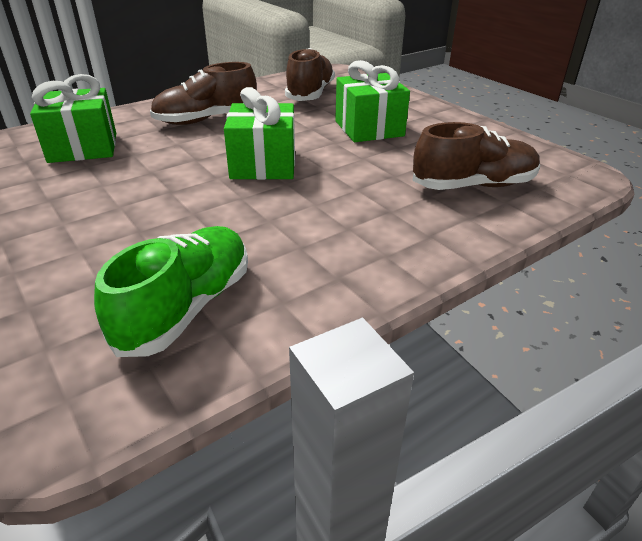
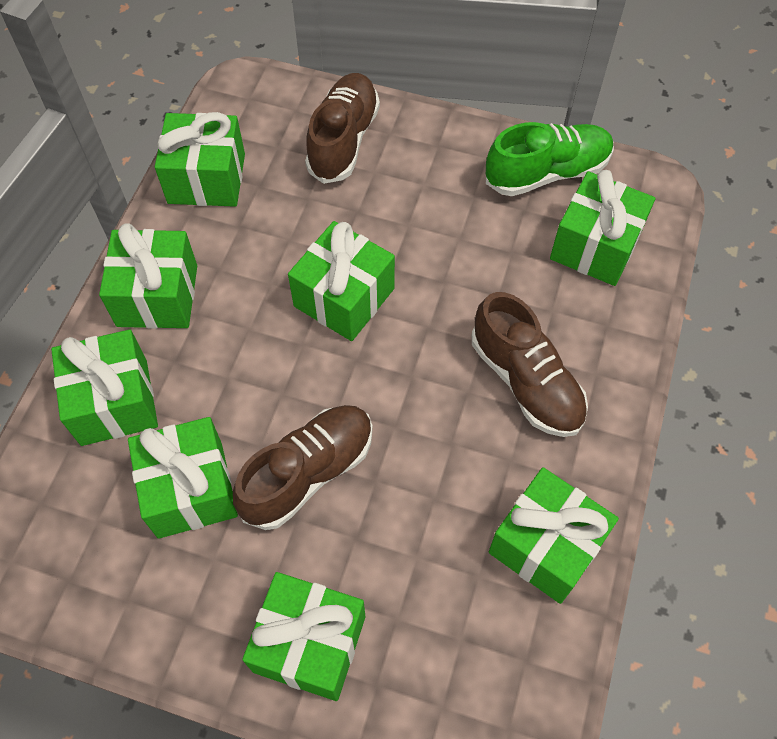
green gift: [30,74,116,163] [224,87,295,180] [335,60,410,142] = 3 -> [51,330,158,446] [99,223,197,329] [128,417,238,539] [155,112,245,207] [242,572,365,701] [288,221,395,341] [489,467,619,604] [550,170,655,286] = 8

